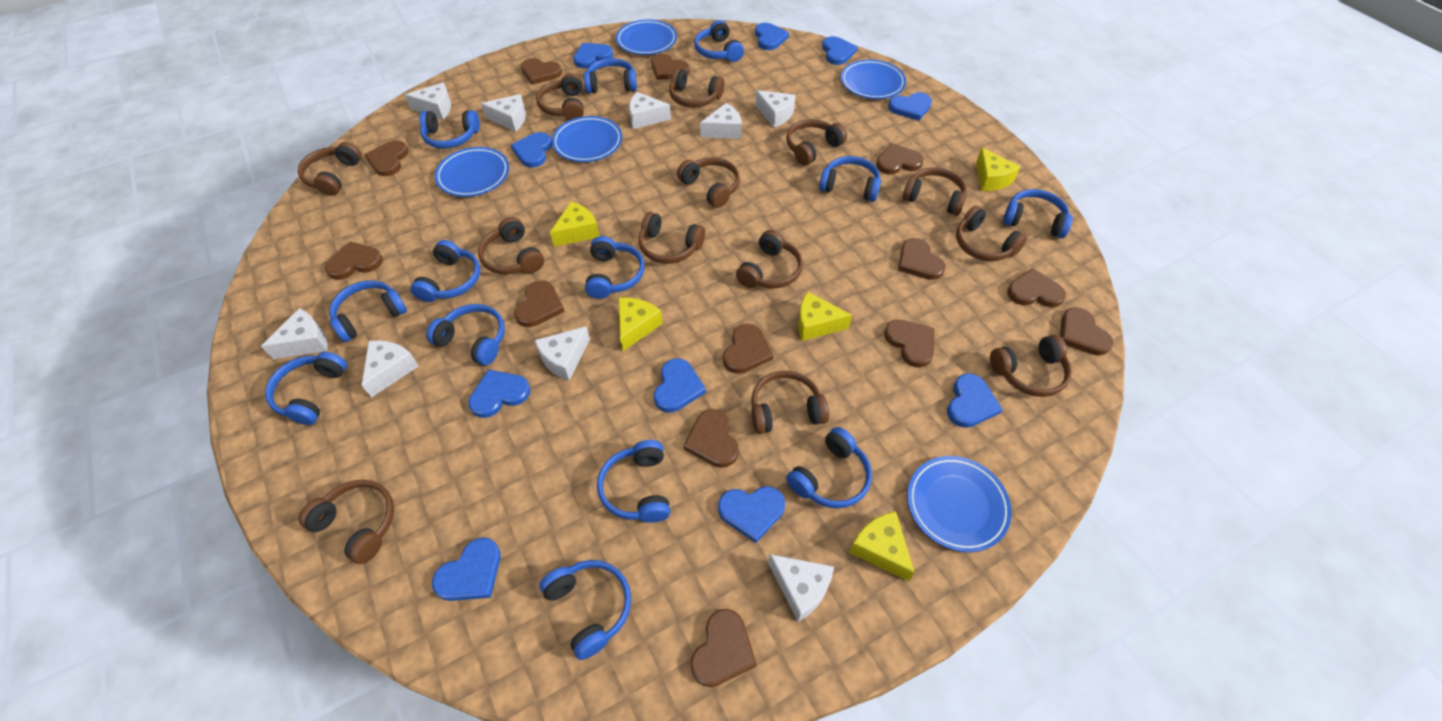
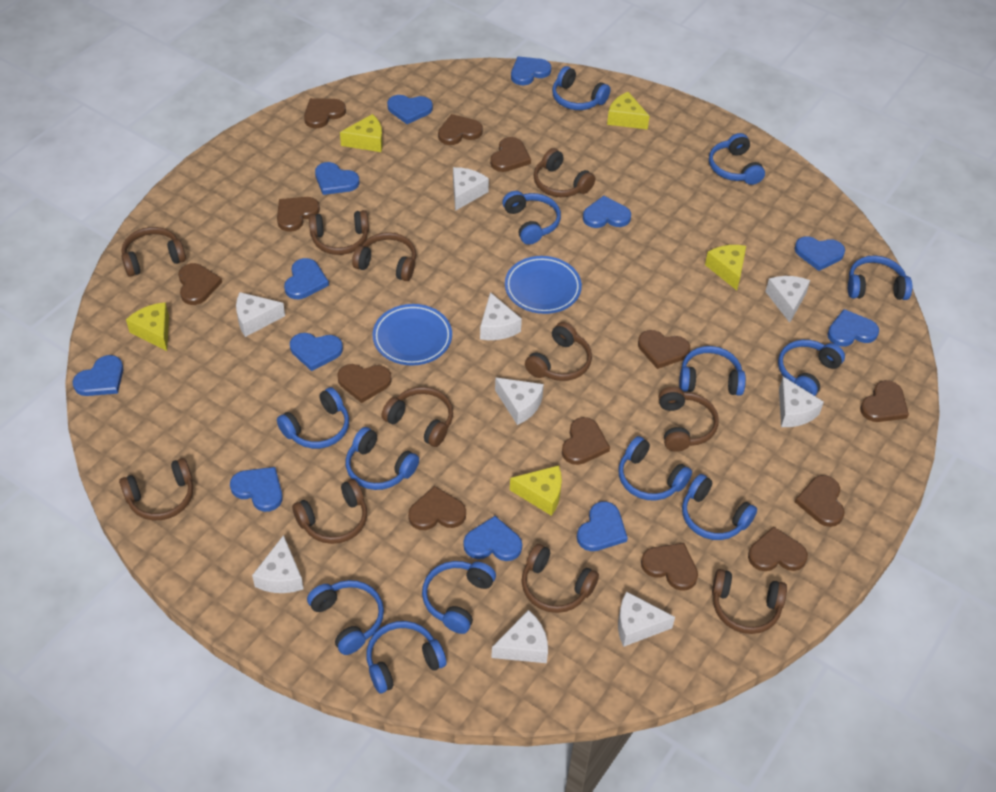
blue heart: [432,537,501,601] [468,369,531,418] [511,132,552,167] [573,43,613,68] [654,358,706,412] [718,486,785,543] [755,23,789,50] [822,36,858,65] [888,92,932,121] [947,373,1003,428] = 10 -> [73,355,124,396] [230,467,283,512] [284,258,329,299] [290,333,343,371] [315,162,359,195] [387,95,433,124] [463,516,522,561] [511,56,551,85] [577,501,628,551] [583,196,631,228] [794,236,845,271] [827,309,879,347] = 12
blue plate: [435,147,509,197] [552,116,622,162] [616,20,677,55] [841,59,906,99] [907,456,1012,552] = 5 -> [373,304,452,366] [505,256,582,314] = 2
brown headphones: [298,142,362,196] [298,480,394,564] [478,217,544,274] [536,73,584,120] [639,212,705,264] [669,68,724,107] [677,157,740,208] [736,230,803,289] [751,371,829,434] [786,119,847,166] [903,167,967,216] [956,205,1027,261] [990,335,1072,397] = 13 -> [119,458,193,520] [121,227,186,277] [292,479,367,544] [309,210,369,255] [352,232,416,281] [381,387,453,447] [522,544,599,613] [525,322,592,381] [533,148,595,197] [659,387,719,452] [712,569,787,634] = 11

